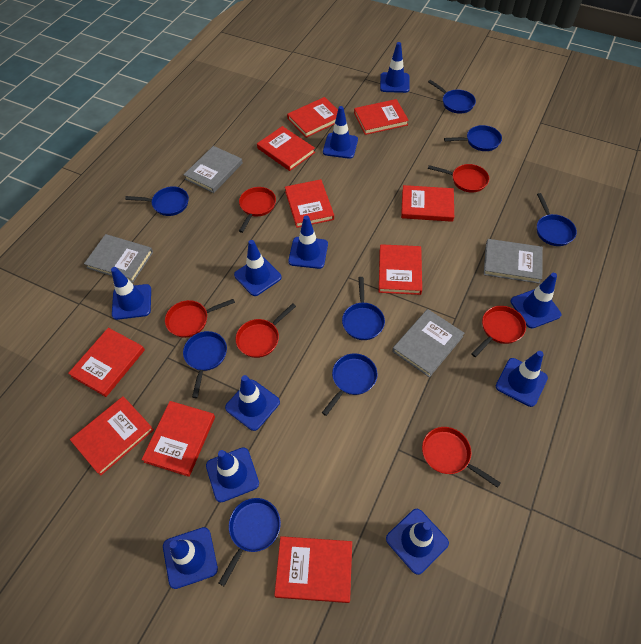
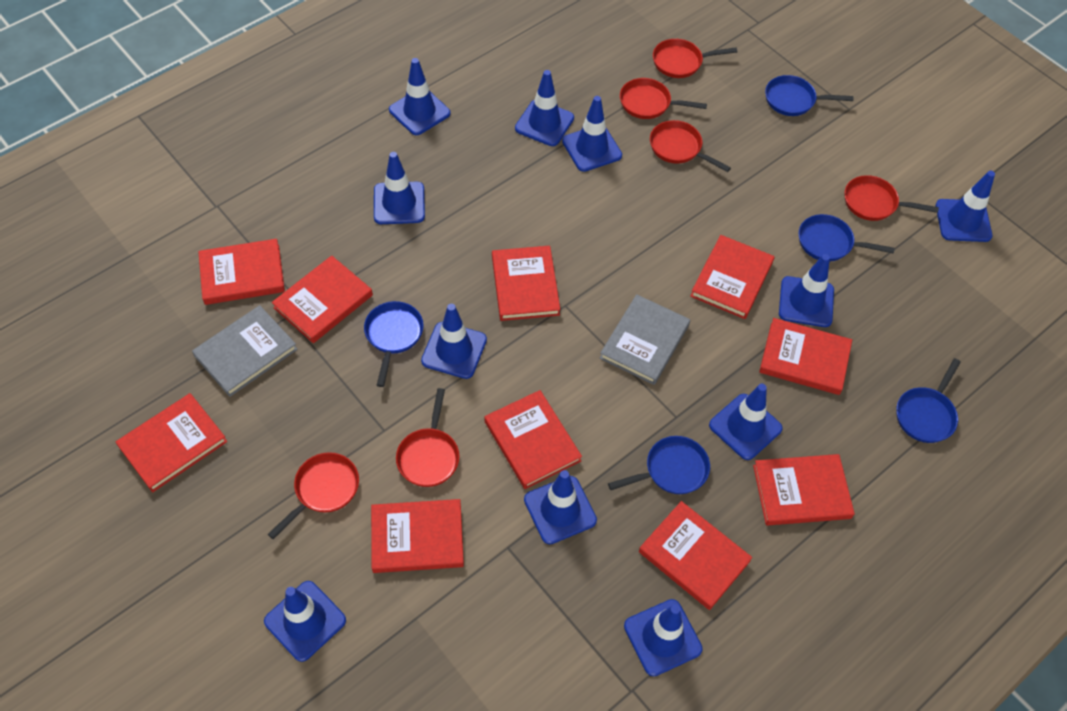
blue pan: [125,186,189,216] [183,331,227,398] [219,498,281,586] [322,354,378,416] [342,277,385,340] [428,80,476,114] [444,125,502,151] [537,193,577,246] = 8 -> [364,301,424,387] [608,436,710,494] [765,75,854,116] [799,214,895,262] [897,358,961,443] = 5
grey book: [84,234,153,283] [184,146,243,193] [392,309,464,377] [484,239,543,284] = 4 -> [192,305,298,397] [600,294,690,385] = 2

